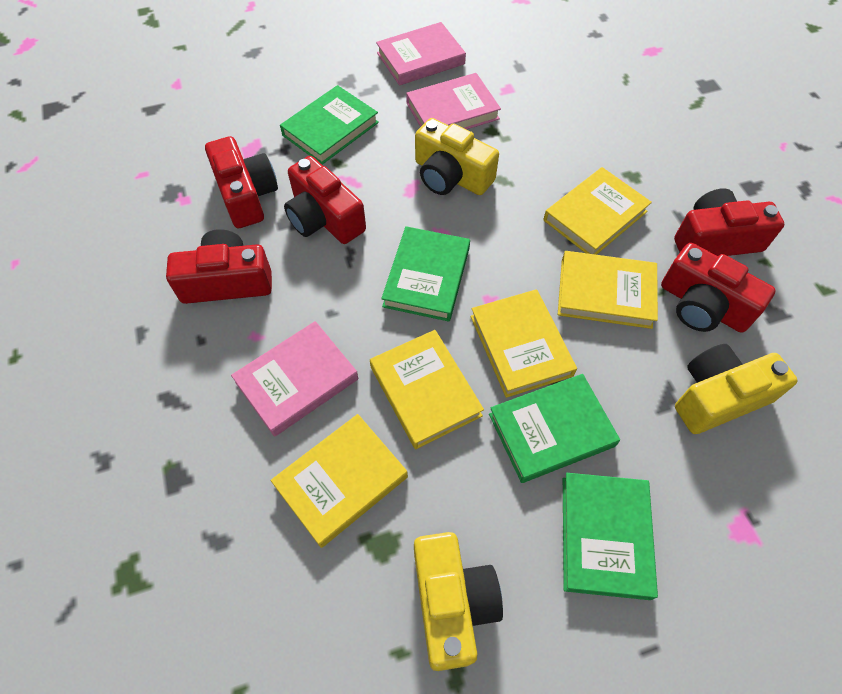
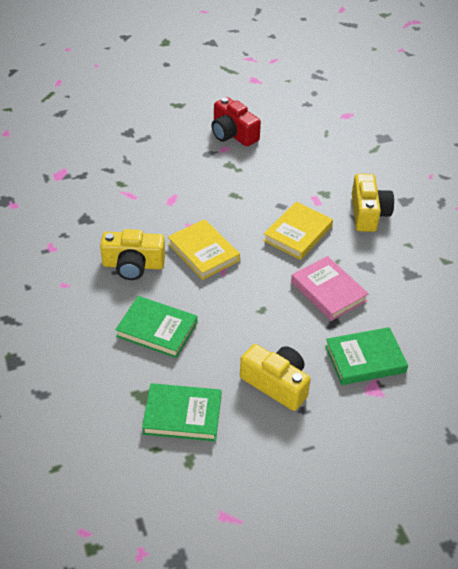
green book: [280,85,379,165] [381,226,470,322] [489,374,620,483] [563,473,658,600] = 4 -> [115,296,197,358] [142,383,222,441] [325,327,408,385] = 3
pink book: [231,321,359,437] [376,22,466,86] [406,73,501,129] = 3 -> [291,256,369,321] = 1
red camera: [166,229,272,304] [205,136,278,228] [284,156,366,244] [661,243,776,333] [674,188,785,256] = 5 -> [212,97,261,147] = 1
yellow book: [271,414,408,548] [370,330,484,449] [470,289,577,398] [543,167,652,255] [558,251,658,329] = 5 -> [168,219,240,280] [263,202,333,260] = 2

